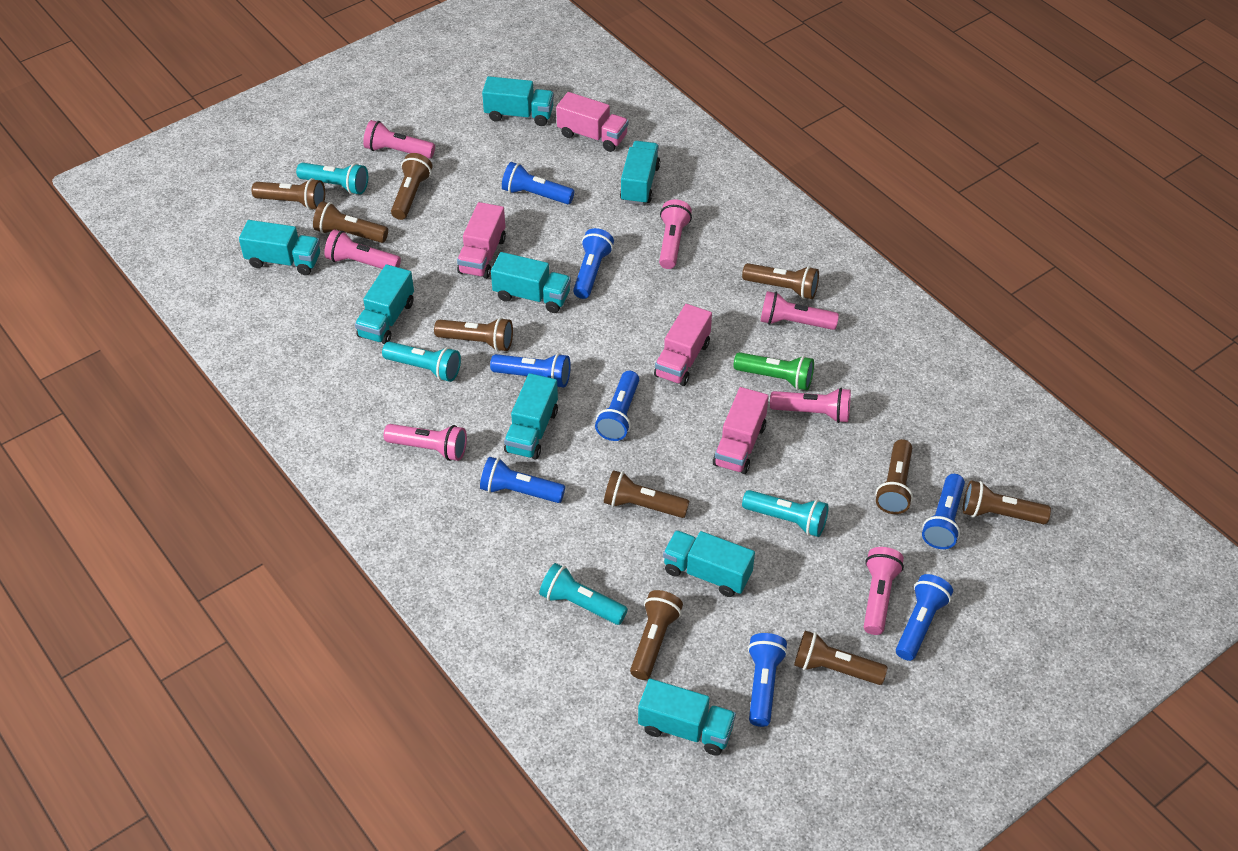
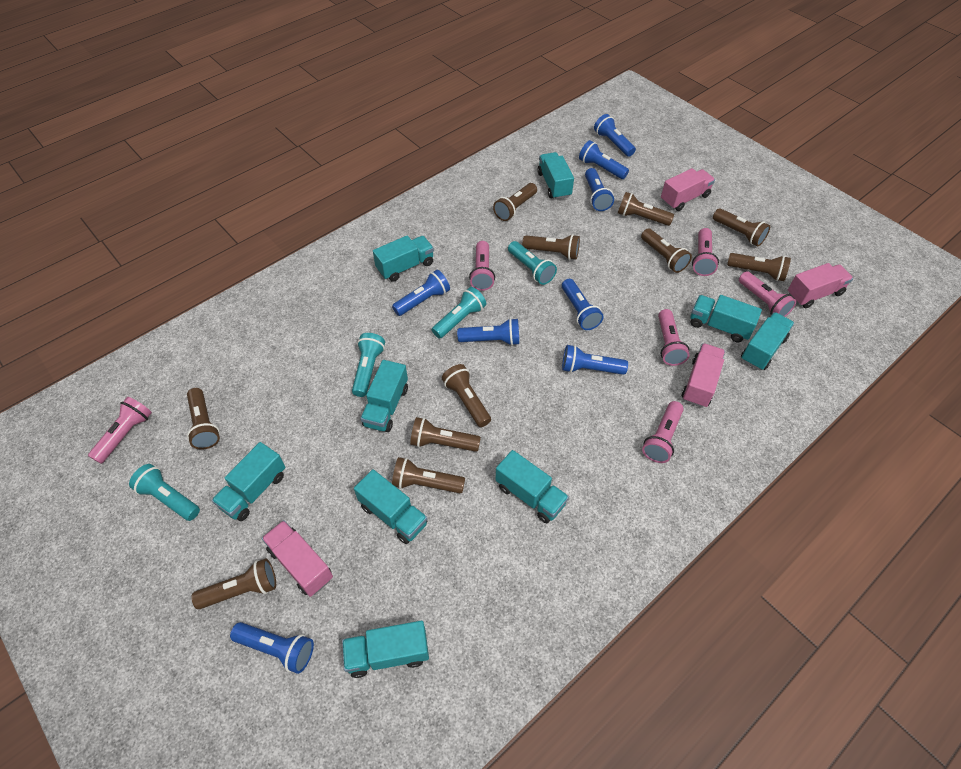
brown flashlight: [252,178,325,210] [313,201,388,243] [391,153,432,220] [434,317,513,352] [604,470,689,518] [630,590,683,680] [742,263,819,299] [794,631,887,685] [876,439,913,514] [963,480,1051,524] = 10 -> [187,388,220,450] [192,558,276,609] [392,457,465,493] [410,417,481,452] [442,364,491,427] [493,183,537,221] [522,234,580,260] [618,192,674,226] [641,229,692,273] [713,208,770,246] [727,253,791,281] = 11
green flashlight: [734,352,814,390] = 1 -> none = 0
pink flashlight: [324,230,401,269] [363,120,435,159] [384,424,467,461] [659,199,692,269] [761,291,839,330] [770,388,851,423] [864,547,904,635] = 7 -> [88,397,152,464] [469,241,495,291] [642,401,684,463] [658,309,690,366] [692,228,719,276] [739,271,796,317] = 6
turquoise truck: [239,220,320,275] [355,264,414,344] [482,76,554,126] [491,252,571,313] [504,373,558,460] [620,141,660,205] [638,679,736,755] [663,530,755,597] = 8 -> [212,442,285,521] [342,621,429,678] [354,469,428,544] [360,360,408,432] [373,236,434,282] [495,450,569,523] [537,152,574,199] [690,295,762,342] [741,312,794,370] = 9

